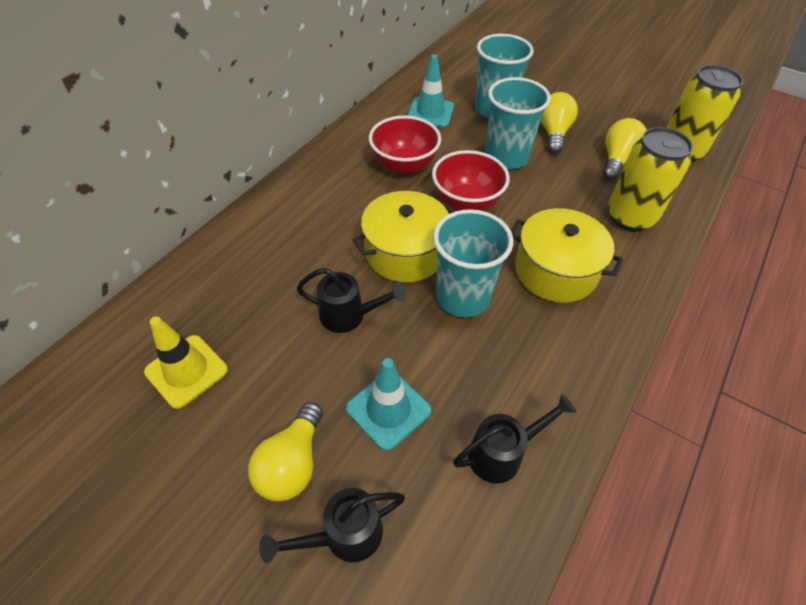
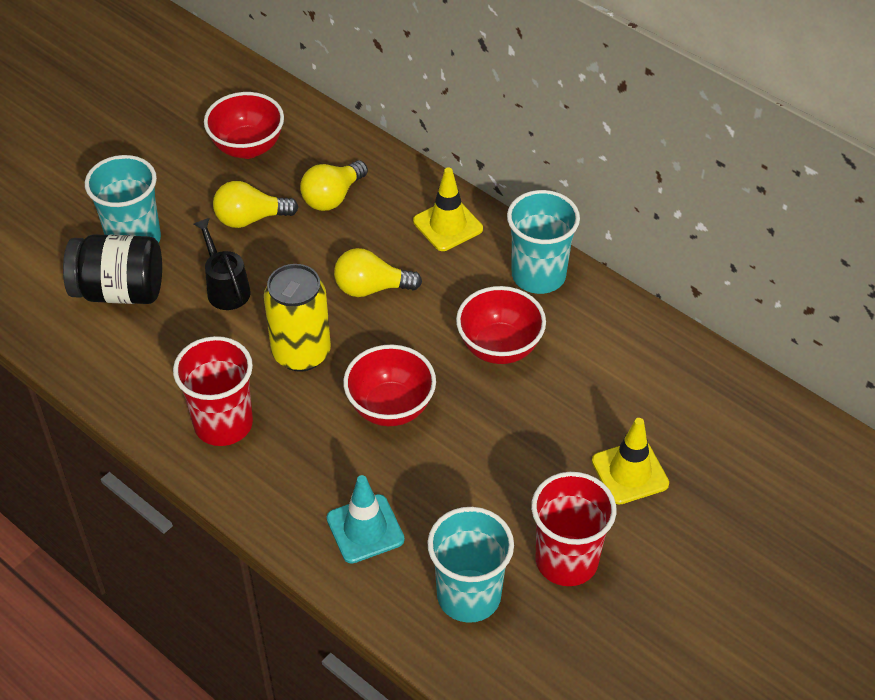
black jar: none = 0 -> [63,234,162,304] = 1
black watering can: [259,488,405,563] [297,268,406,333] [453,394,576,484] = 3 -> [194,218,251,310] = 1
red bowl: [369,116,441,175] [432,150,510,211] = 2 -> [204,92,284,159] [343,345,436,426] [456,286,546,364] = 3
red cup: none = 0 -> [173,336,253,446] [531,472,616,586] = 2
turquoise traffic cone: [346,358,431,451] [408,54,454,128] = 2 -> [327,475,405,564] = 1
yellow can: [608,127,693,231] [666,65,743,162] = 2 -> [264,264,331,372] = 1
yellow pot: [352,191,454,282] [511,208,623,303] = 2 -> none = 0
yellow traffic cone: [144,316,228,409] = 1 -> [413,167,483,251] [592,418,669,505] = 2

